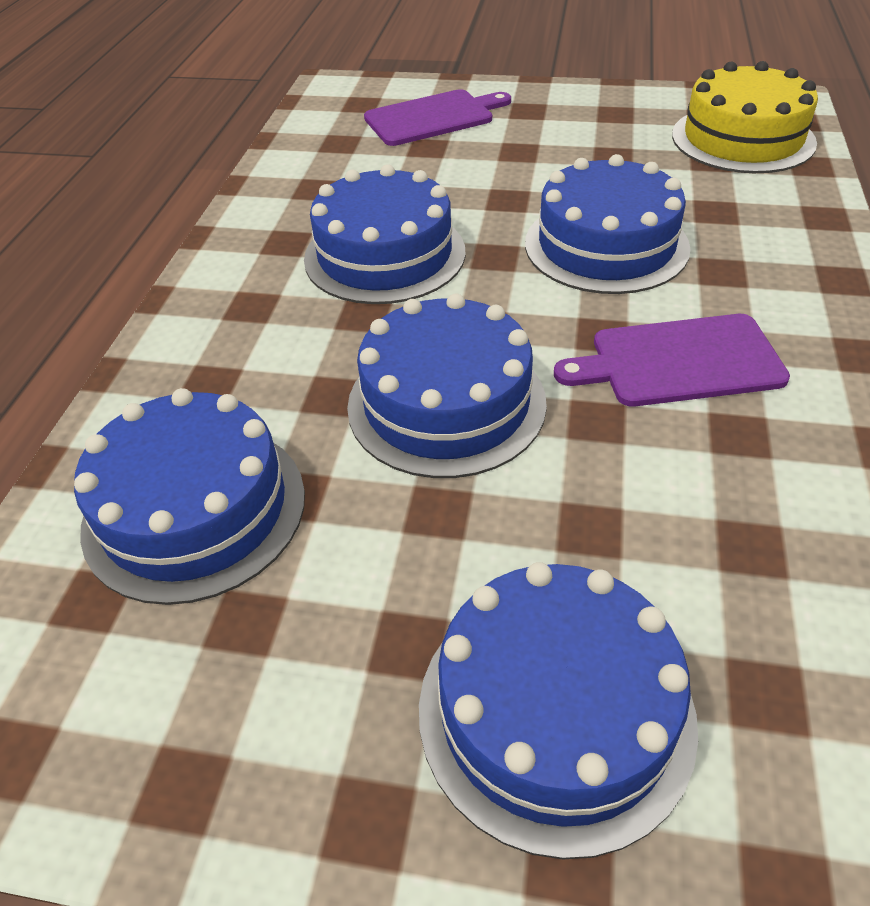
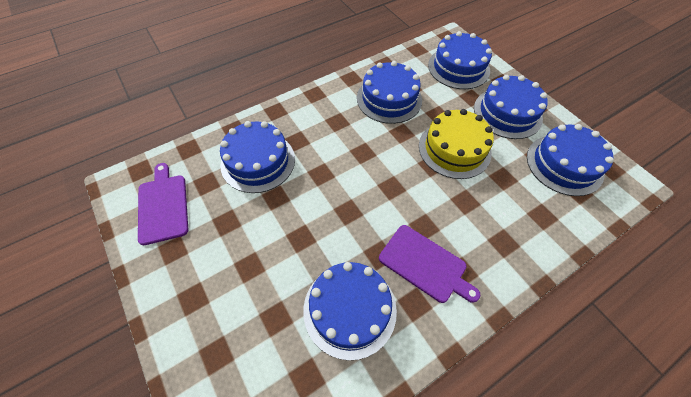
blue cake: [74,388,305,605] [304,164,466,304] [347,293,547,478] [419,562,698,859] [525,154,690,294] = 5 -> [220,121,295,193] [303,262,397,360] [357,61,422,124] [428,31,492,89] [474,75,548,139] [527,124,614,196] = 6

